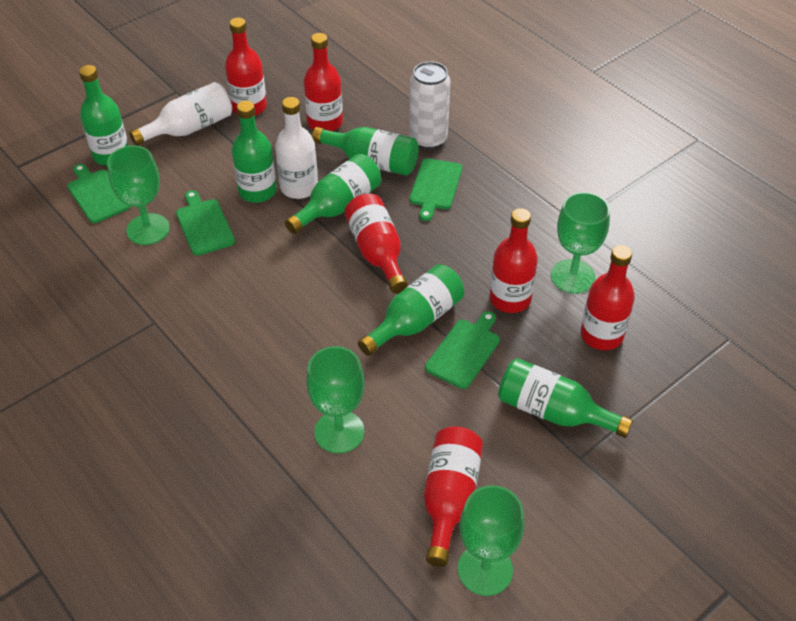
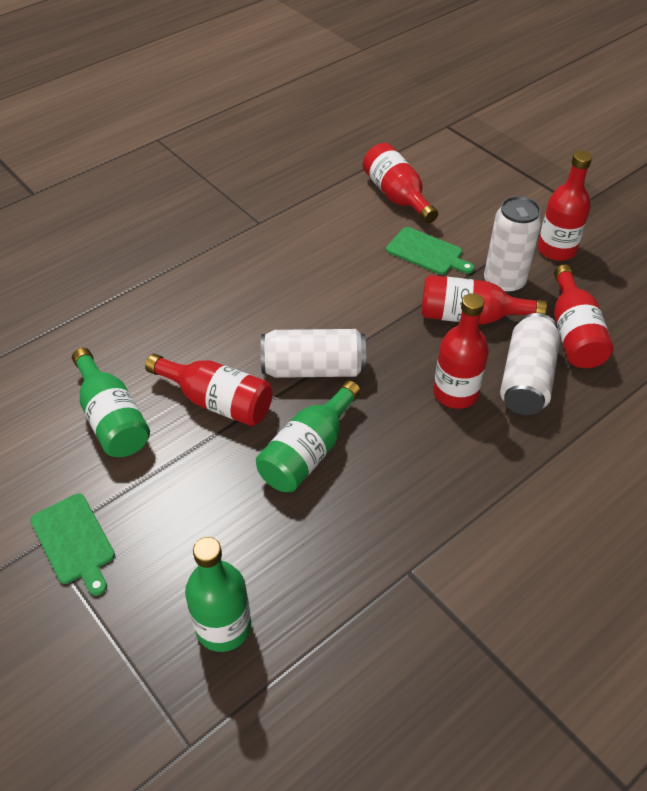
green bottle: [79,65,129,166] [232,101,277,203] [285,153,381,234] [312,127,419,176] [358,264,464,356] [498,358,633,438] = 6 -> [72,348,150,457] [185,537,251,652] [256,380,361,492] = 3
green cutting board: [67,164,131,223] [176,190,235,256] [409,158,462,221] [425,311,500,389] = 4 -> [30,493,115,596] [386,227,474,275] = 2
green goblet: [107,145,170,245] [306,346,365,453] [458,485,524,596] [551,192,610,293] = 4 -> none = 0
white bottle: [129,82,232,146] [275,97,318,199] = 2 -> none = 0
white can: [409,61,450,150] = 1 -> [261,329,366,378] [484,196,542,294] [500,313,560,415] = 3

